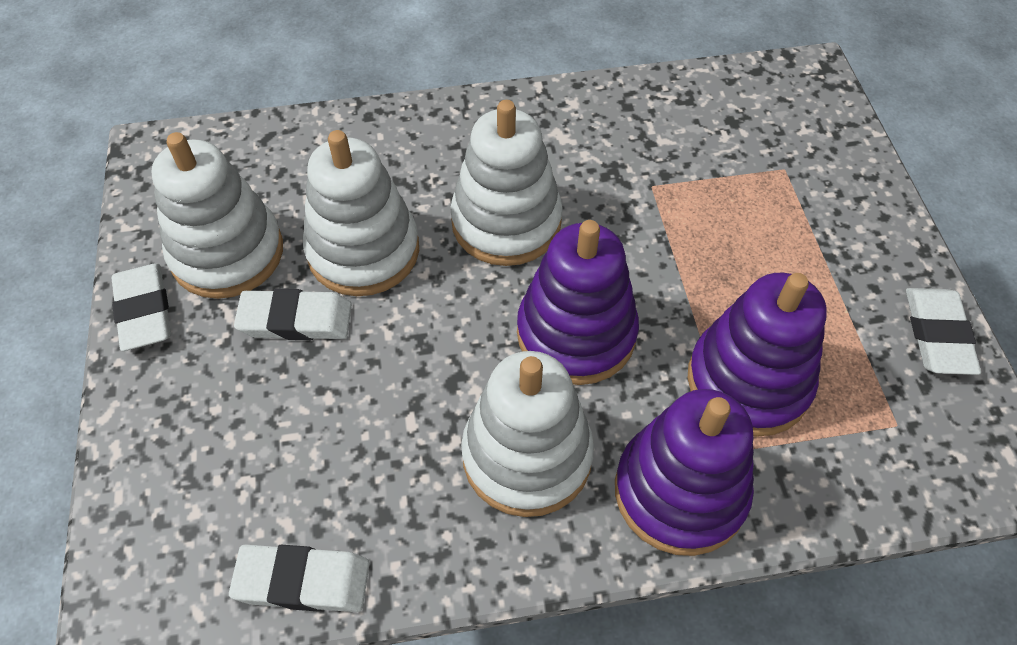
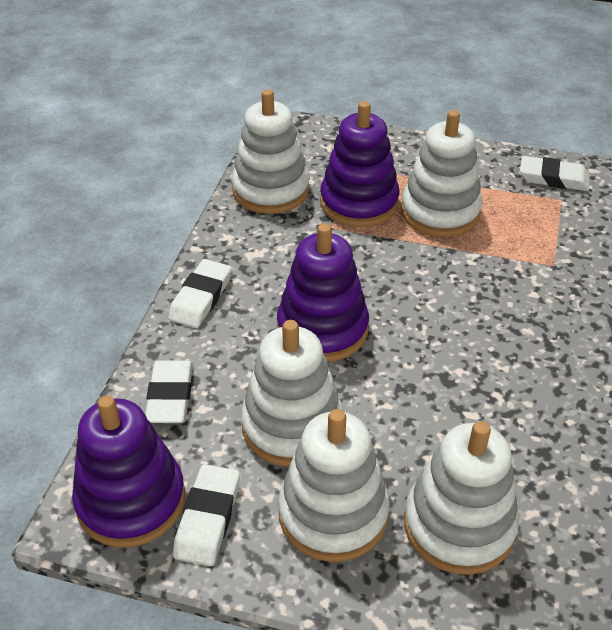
white stacking toy: [151,132,283,299] [303,130,419,296] [450,100,563,266] [461,351,594,517] = 4 -> [232,89,310,214] [241,320,343,467] [278,409,390,562] [401,110,483,237] [404,421,519,575] = 5

